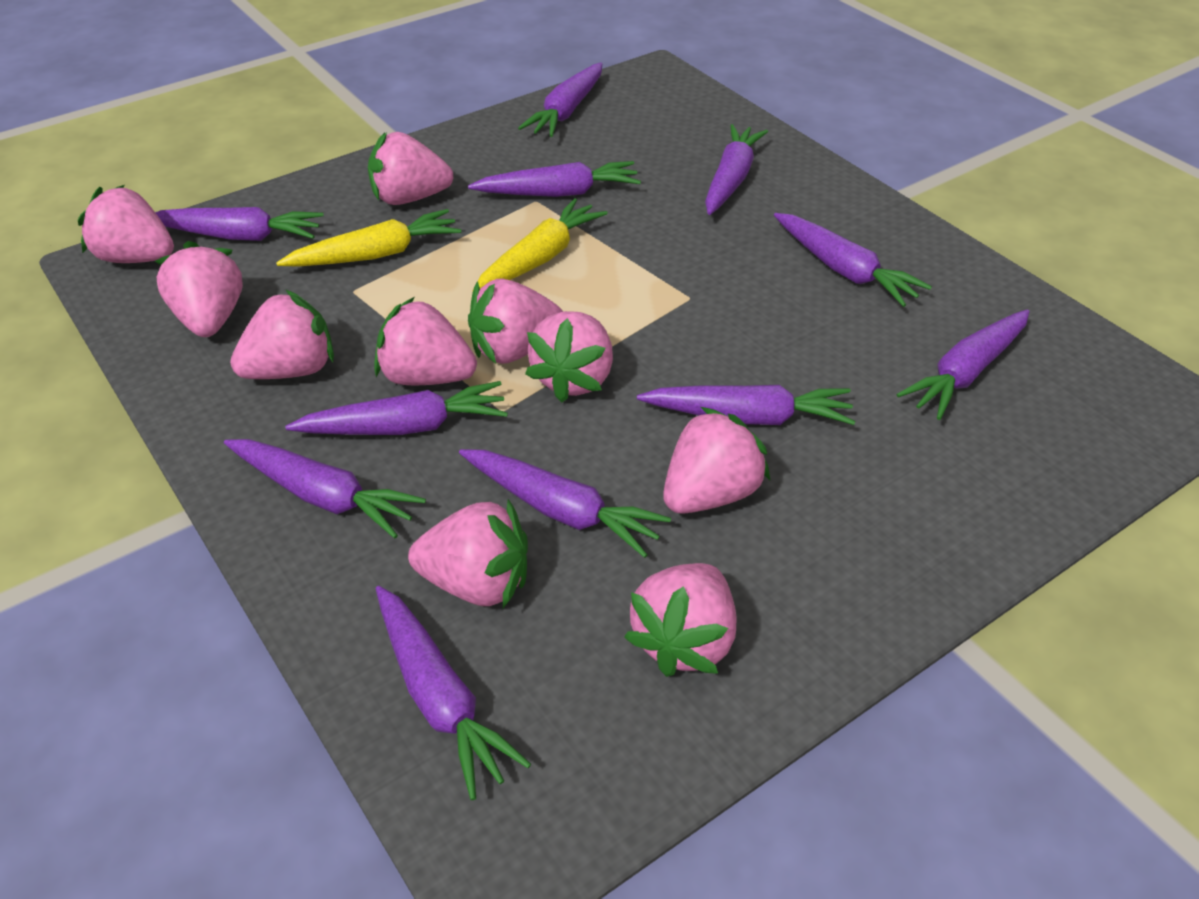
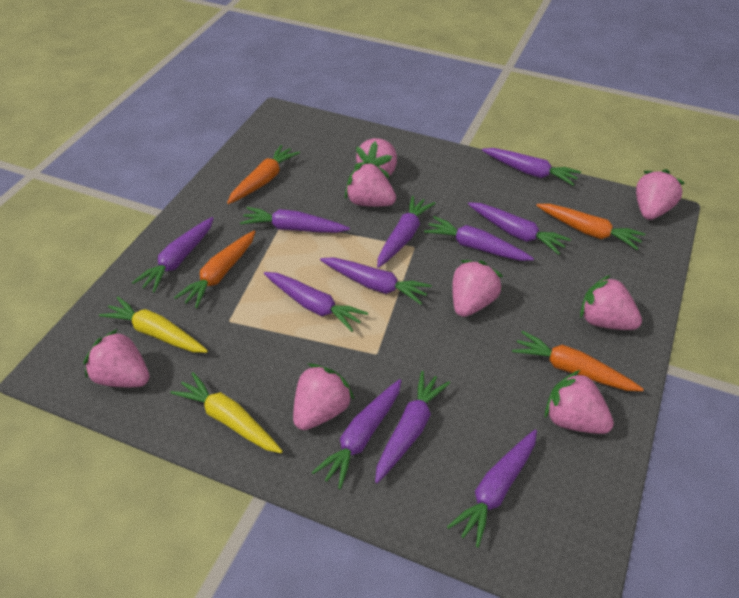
orange carrot: none = 0 -> [174,231,255,308] [227,145,300,204] [512,331,644,391] [536,204,645,250] = 4
pink strawberry: [78,185,174,263] [155,241,243,337] [230,289,334,379] [368,132,454,205] [374,297,477,385] [408,499,528,608] [468,279,563,364] [525,311,613,402] [624,563,737,677] [663,407,770,514] = 10 -> [84,329,149,387] [293,364,354,430] [345,161,396,207] [354,138,397,178] [452,260,503,317] [545,370,614,434] [580,275,642,330] [636,169,684,220] = 8

